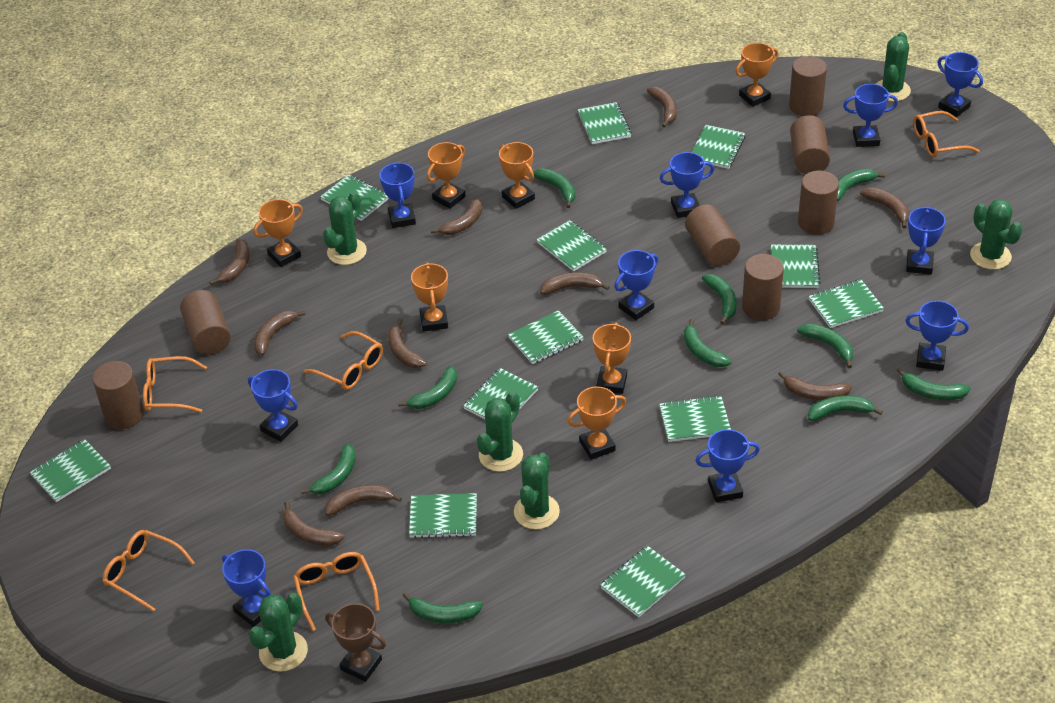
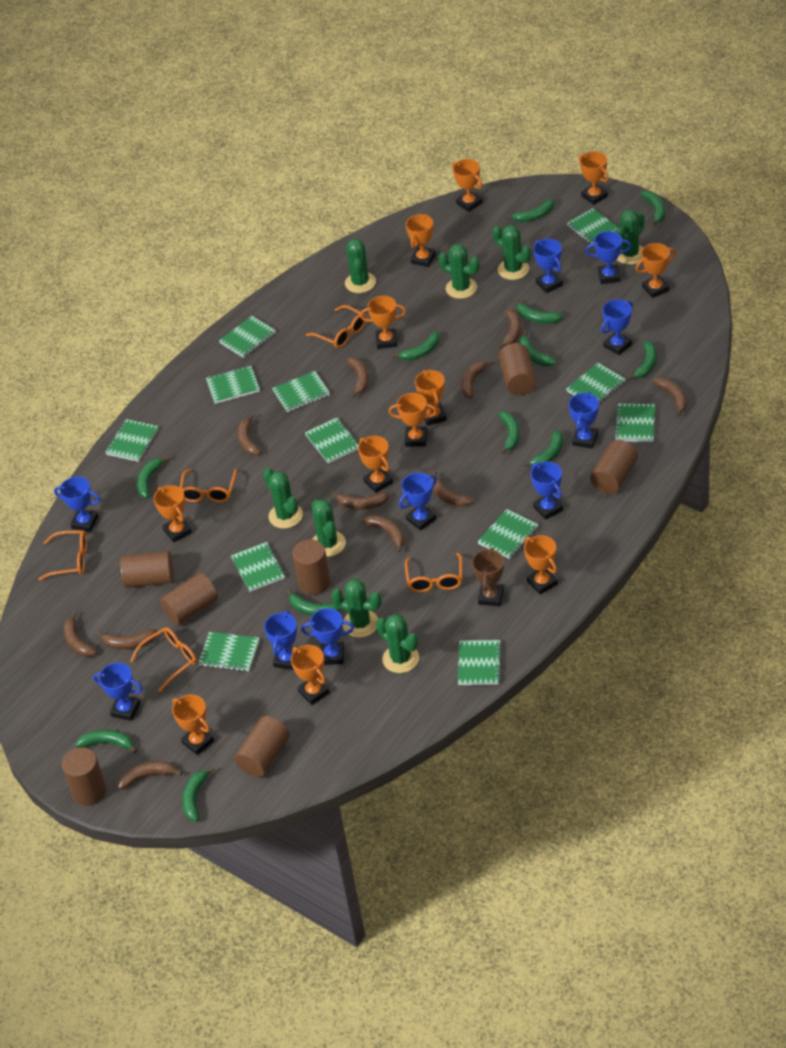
brown banana: [209,239,250,285] [254,311,305,356] [283,501,345,546] [325,484,402,516] [388,318,427,368] [431,198,483,235] [540,272,610,294] [647,87,677,127] [778,371,852,400] [860,187,909,229] = 10 -> [63,612,97,657] [97,629,157,649] [118,761,182,790] [237,414,261,456] [331,491,390,510] [346,357,369,398] [362,515,405,553] [431,470,473,507] [462,360,493,398] [498,309,521,349] [652,377,687,417] = 11
green banana: [301,443,356,494] [398,366,457,409] [402,592,483,623] [533,168,575,208] [684,319,732,367] [702,274,737,324] [797,323,853,368] [808,396,883,421] [837,169,885,201] [897,368,970,400] = 10 -> [75,730,137,753] [137,456,169,498] [182,766,214,821] [287,589,341,616] [392,331,440,361] [498,411,520,454] [506,198,554,222] [515,299,564,323] [519,331,556,366] [523,429,563,467] [628,341,657,380] [640,191,665,226] = 12
green cactus: [249,593,308,672] [323,192,367,265] [477,392,523,472] [514,453,560,529] [876,32,911,102] [970,199,1022,270] = 6 -> [263,468,303,529] [311,499,346,557] [331,579,382,638] [345,239,376,293] [376,614,419,673] [438,244,480,299] [492,225,531,280] [615,209,645,265] = 8
orange trophy: [253,199,303,267] [411,262,448,332] [427,142,466,209] [499,142,535,209] [567,386,626,460] [593,323,631,394] [735,43,779,107] = 7 -> [154,485,192,543] [172,695,214,755] [291,645,330,705] [358,436,393,493] [360,296,406,349] [389,393,437,447] [406,214,436,267] [415,370,447,426] [452,159,483,212] [524,535,558,595] [579,152,609,205] [635,243,676,298] = 12

